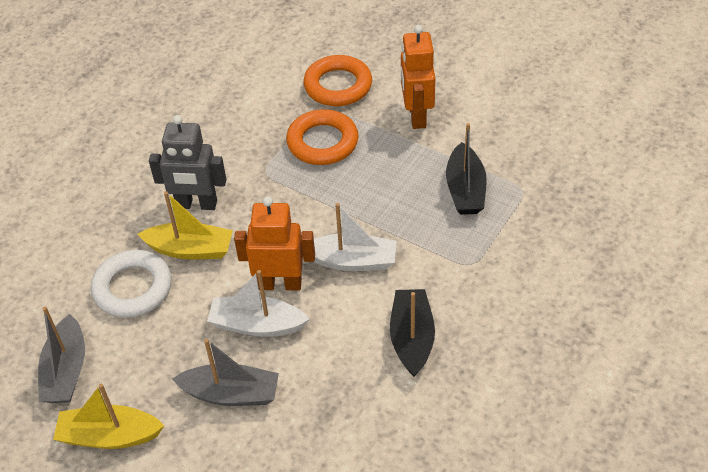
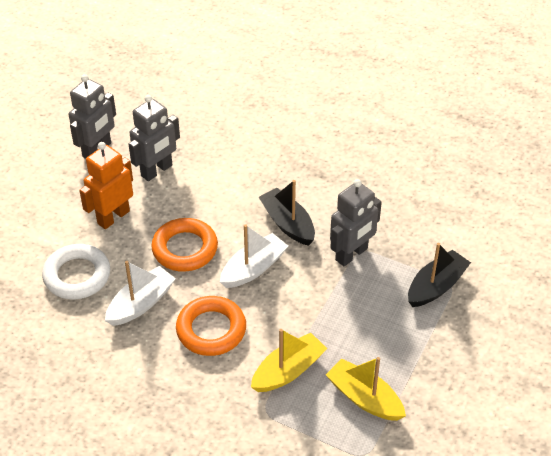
grey boat: [38,307,85,403] [172,339,279,406] = 2 -> none = 0
grey robot: [149,115,227,210] = 1 -> [69,74,116,159] [129,95,180,181] [330,179,382,266] = 3
orange robot: [234,196,315,290] [401,25,435,129] = 2 -> [79,142,133,229] = 1

